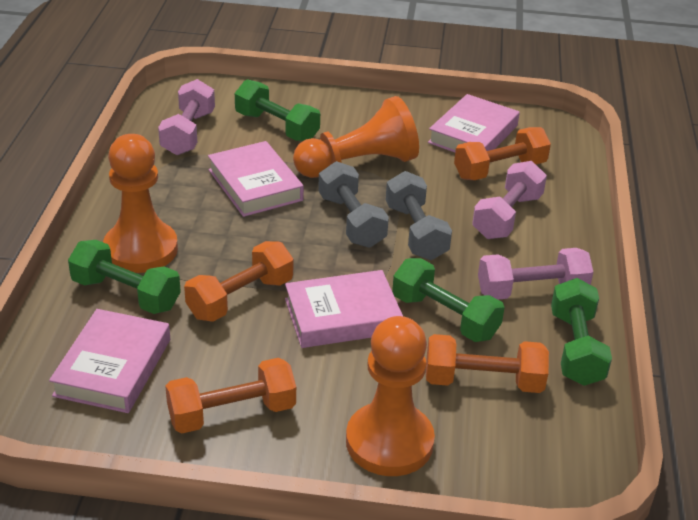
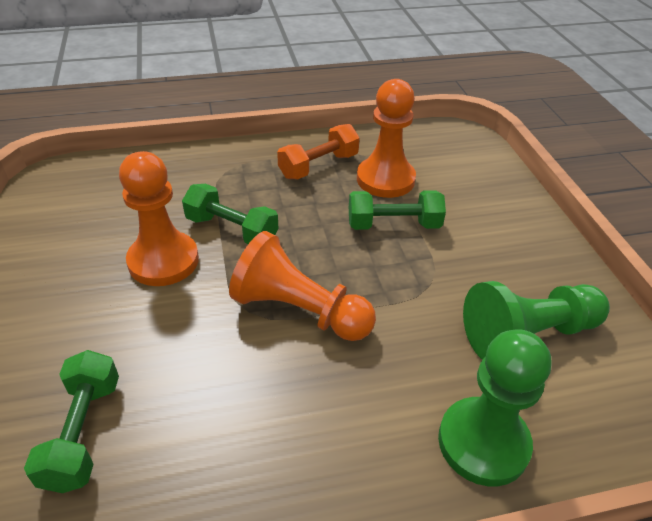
green dumbbell: [68,240,181,314] [235,79,320,142] [392,258,505,342] [551,278,612,386] = 4 -> [24,350,119,493] [182,184,278,244] [349,190,446,230] = 3
green pawn: none = 0 -> [438,329,551,486] [463,281,610,360] = 2
grey dumbbell: [318,161,389,248] [386,171,452,260] = 2 -> none = 0
orange dumbbell: [165,358,296,433] [184,241,293,322] [426,334,549,393] [454,127,551,180] = 4 -> [277,124,360,179] = 1
pink book: [49,309,170,413] [208,141,304,217] [285,270,403,348] [428,94,520,153] = 4 -> none = 0
pink dumbbell: [158,79,215,155] [472,161,547,239] [478,248,593,299] = 3 -> none = 0

